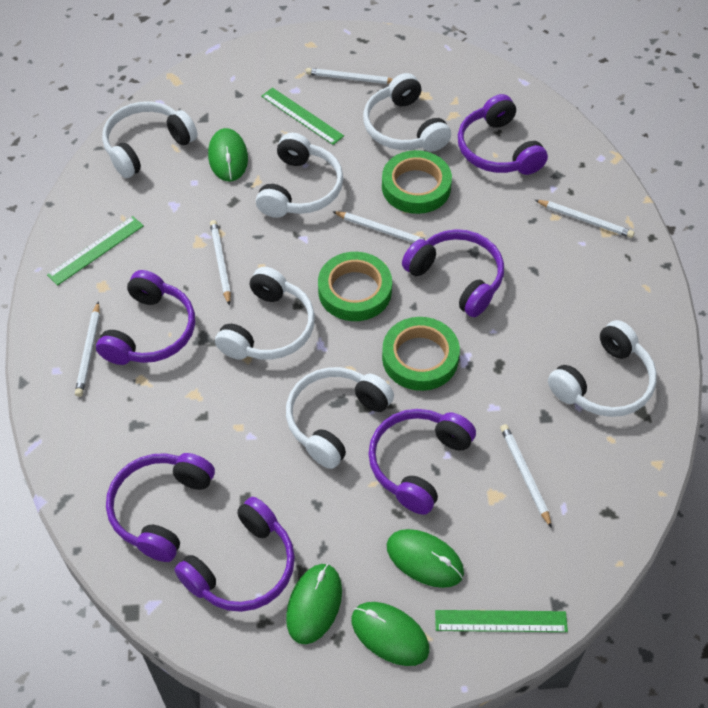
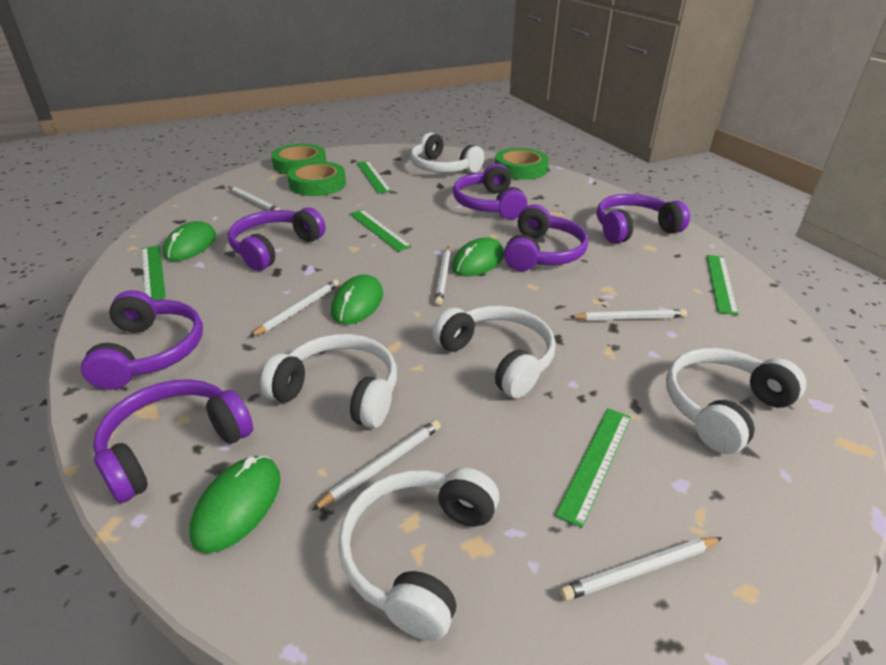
green ruler: [47,216,144,286] [261,88,344,145] [435,610,568,632] = 3 -> [142,245,166,300] [349,210,412,252] [356,161,391,194] [555,408,631,528] [706,255,739,315] = 5
white headphones: [102,101,198,178] [215,267,315,360] [256,133,343,218] [286,367,394,469] [363,73,451,152] [548,320,657,417] = 6 -> [260,334,397,428] [338,468,499,641] [410,132,484,173] [432,306,555,398] [666,348,806,454] = 5

